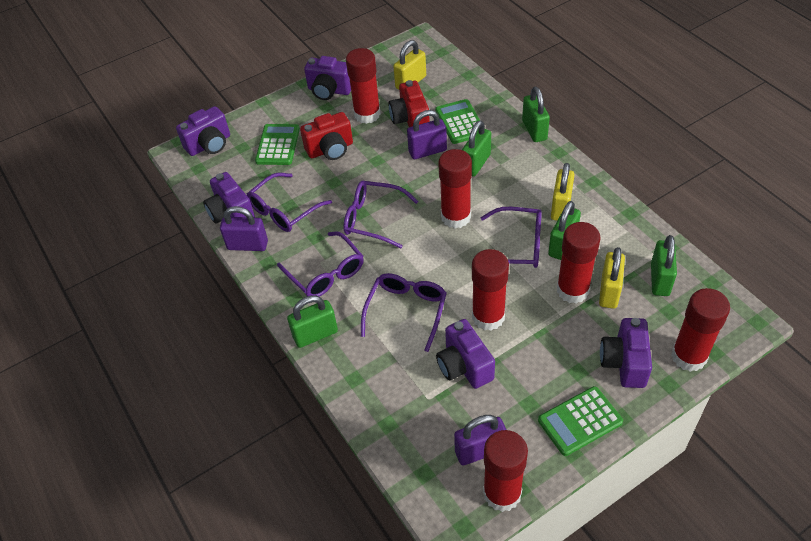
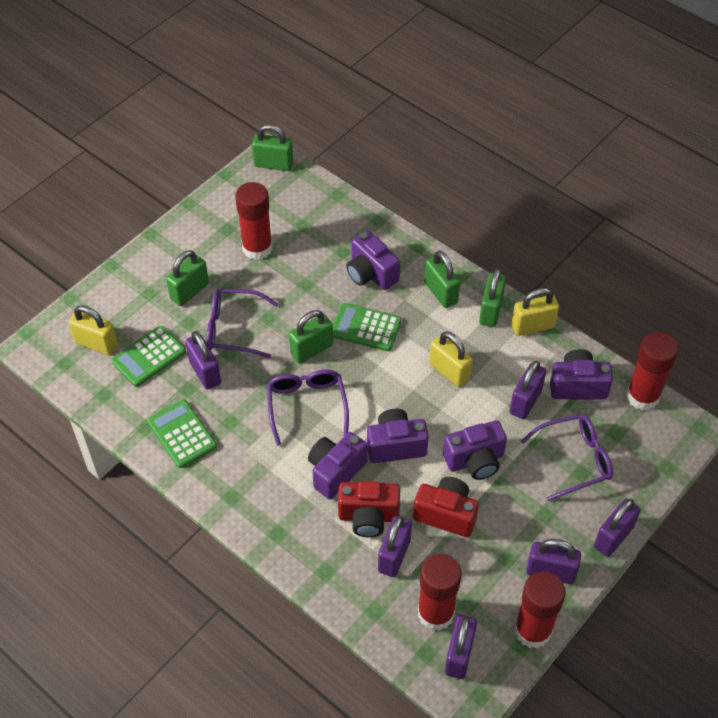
purple glasses: [247,173,332,232] [277,231,364,296] [343,181,418,248] [361,273,447,352] [480,207,542,268] = 5 -> [206,289,278,358] [267,369,349,446] [521,414,613,501] = 3
purple padlock: [220,206,268,251] [407,110,447,159] [454,415,506,465] = 3 -> [185,331,221,390] [378,516,412,577] [445,615,477,679] [510,360,546,419] [526,539,581,584] [594,499,641,557] = 6
red glue stick: [346,48,381,124] [438,149,472,229] [472,249,509,331] [483,430,528,512] [557,222,601,304] [671,288,730,372] = 6 -> [235,182,273,260] [418,554,462,631] [515,572,566,648] [626,332,678,411] = 4

